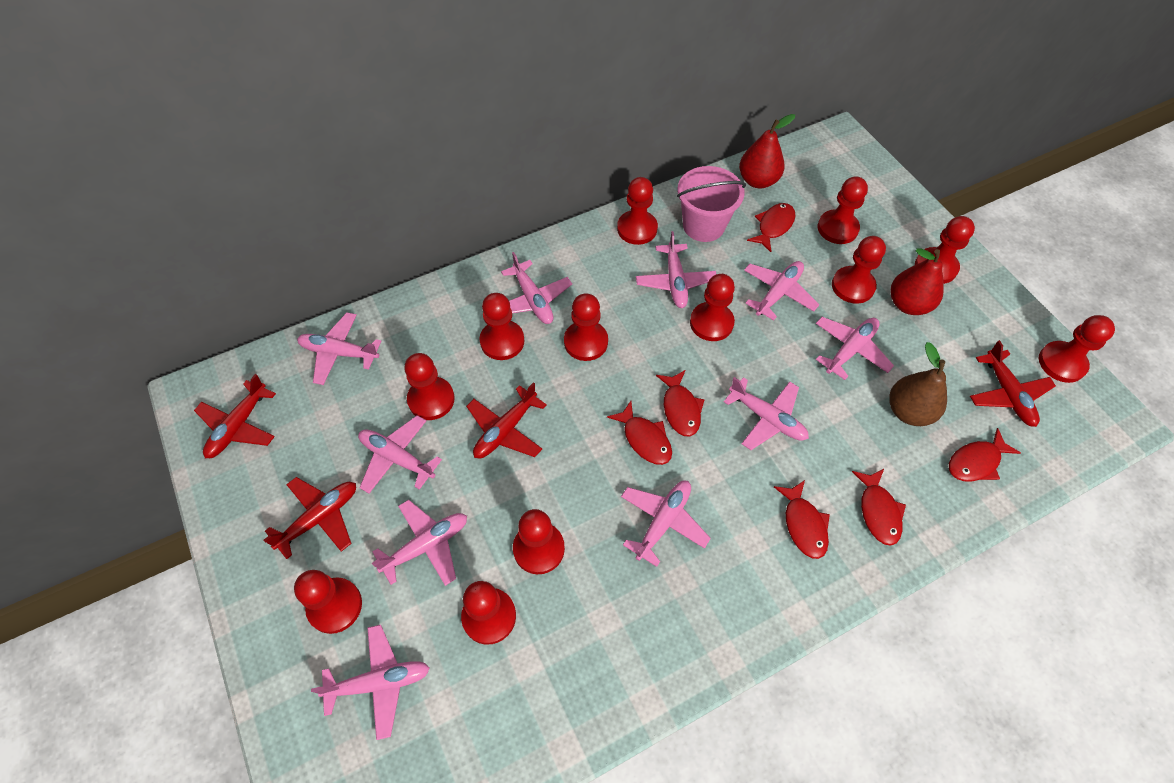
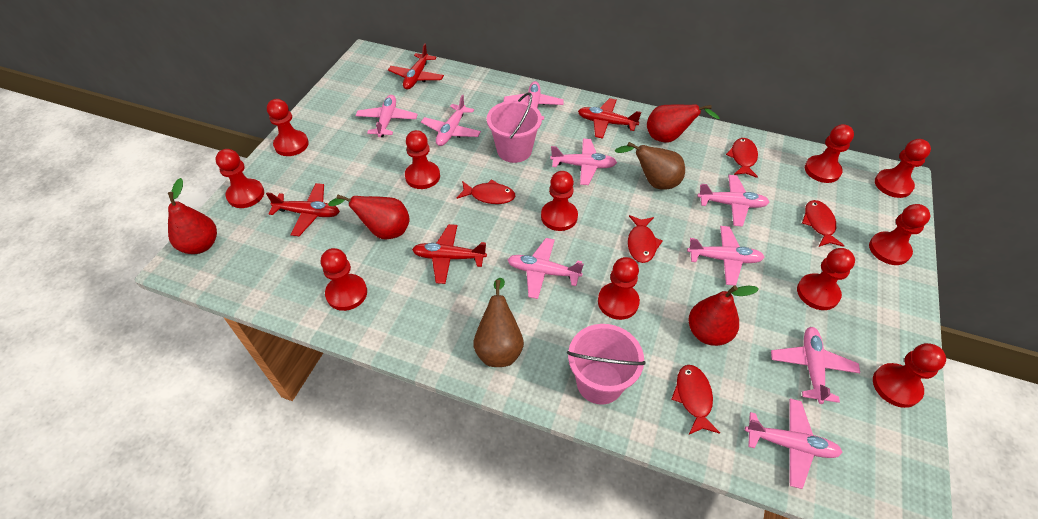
brown pear: [889,342,947,426] = 1 -> [473,278,524,367] [615,142,685,190] = 2
pink bucket: [677,166,746,242] = 1 -> [487,92,542,163] [567,324,646,405] = 2
pink plane: [297,312,381,385] [311,625,430,740] [358,415,442,494] [372,500,467,586] [501,252,572,324] [621,481,711,567] [636,231,716,308] [724,377,809,450] [744,261,820,321] [816,317,894,380] = 10 -> [356,95,418,137] [421,95,481,146] [503,81,564,120] [507,238,584,299] [550,139,617,185] [687,226,764,286] [697,175,769,227] [745,399,843,489] [771,327,860,404] = 9
red fish: [607,401,672,465] [656,370,705,437] [747,203,795,252] [774,480,830,559] [852,469,906,546] [949,428,1021,481] = 6 -> [457,179,515,204] [628,215,663,263] [671,365,720,434] [726,138,758,178] [802,200,845,247] = 5
red pawn: [294,570,362,634] [404,353,455,420] [461,581,516,645] [480,293,525,360] [513,509,565,574] [564,293,608,361] [617,177,658,245] [690,274,735,341] [818,176,868,244] [832,236,886,304] [915,216,975,284] [1039,315,1115,383] = 12 -> [216,149,264,208] [267,99,309,156] [321,248,367,311] [405,130,440,189] [541,171,578,231] [598,257,640,320] [797,248,855,310] [805,124,854,183] [869,204,930,265] [873,343,946,408] [875,139,931,198] = 11
red pear: [739,114,795,189] [891,248,944,315] = 2 -> [168,178,217,254] [328,194,410,239] [647,104,720,143] [688,285,759,346] = 4

